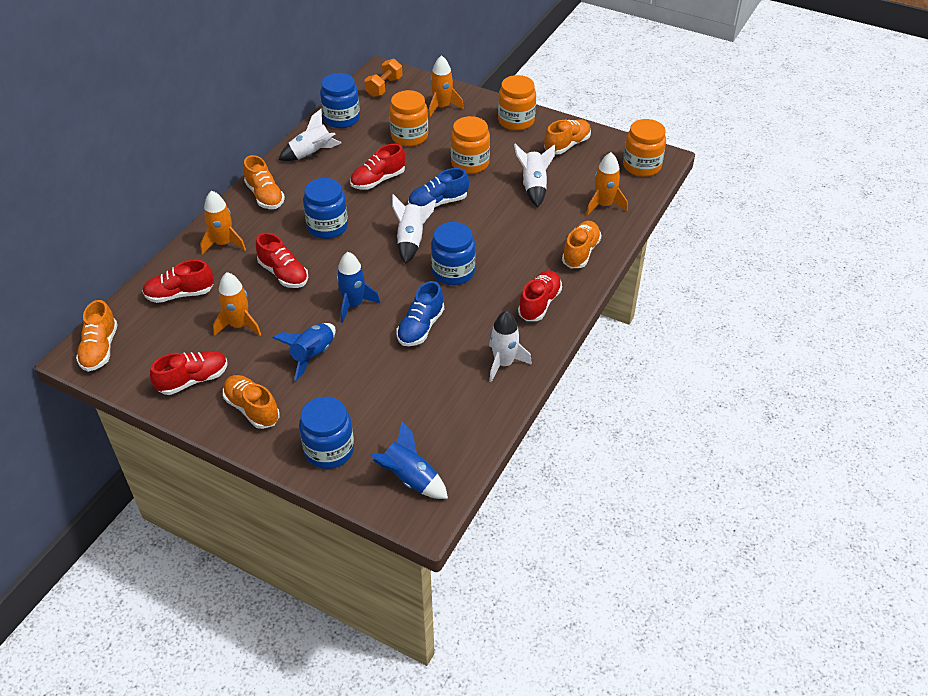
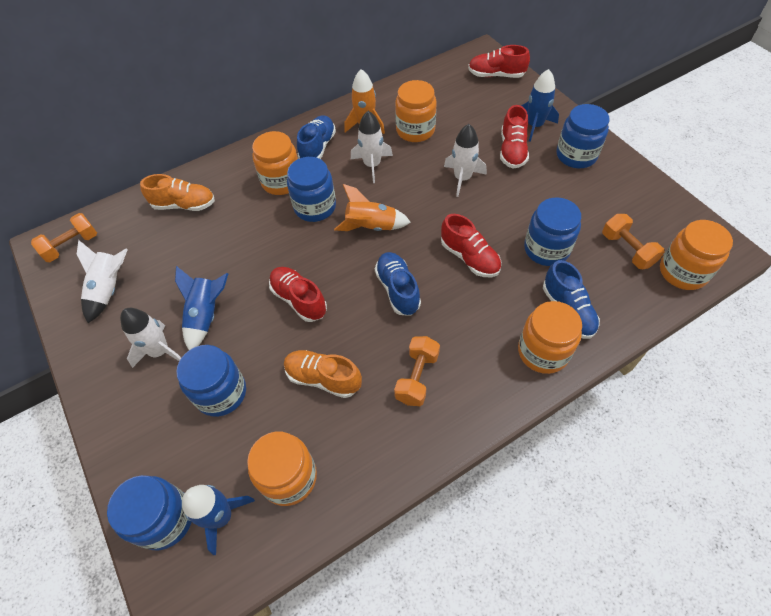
blue jar: [299,397,354,469] [303,178,348,239] [320,73,360,128] [431,222,475,285] = 4 -> [107,475,192,550] [176,345,246,417] [287,157,336,222] [524,197,581,266] [556,104,609,168] = 5
blue shoe: [397,281,444,346] [408,168,469,208] = 2 -> [297,115,336,159] [375,252,421,316] [543,260,600,339] = 3
orange dumbbell: [364,58,403,97] = 1 -> [31,213,97,262] [394,336,440,406] [602,214,664,269] = 3
orange jar: [389,90,428,147] [451,116,490,174] [498,75,536,131] [623,119,666,177] = 4 -> [247,432,317,506] [252,131,298,195] [395,80,437,142] [518,301,582,374] [660,220,733,290] = 5
orange rocket: [200,190,246,254] [213,272,261,336] [428,55,464,118] [586,152,628,216] = 4 -> [334,184,411,231] [344,69,385,134] = 2
orange shoe: [76,300,118,372] [223,375,280,429] [243,155,285,209] [544,119,591,154] [562,221,602,268] = 5 -> [140,174,215,211] [284,350,362,398] = 2
red shoe: [142,260,214,303] [150,351,227,395] [256,232,308,288] [350,144,405,190] [518,270,562,321] = 5 -> [269,267,327,322] [441,214,501,277] [468,45,530,78] [500,105,529,169] = 4

